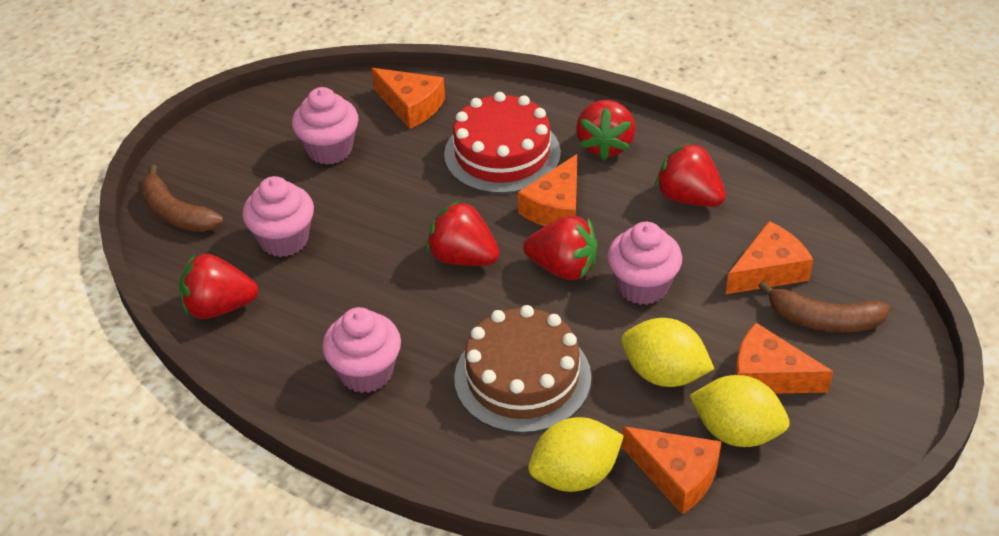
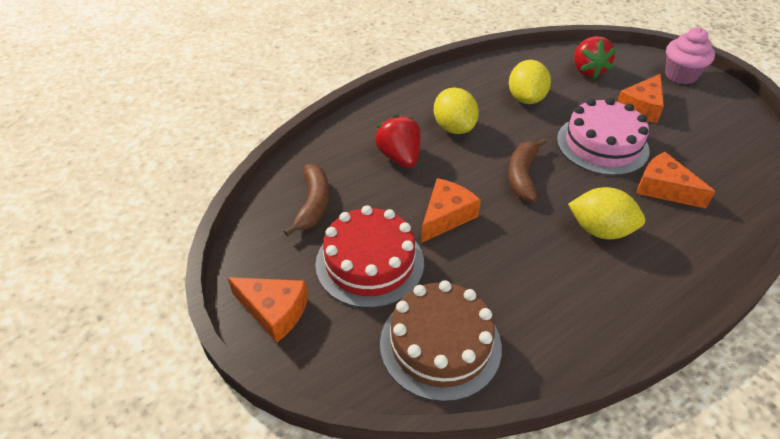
orange cheese: [371,68,445,129] [518,154,577,226] [621,426,722,515] [726,221,813,294] [735,323,833,394] = 5 -> [227,277,308,343] [421,178,481,243] [617,74,664,123] [637,152,716,208] = 4
pink cake: none = 0 -> [557,97,650,176] = 1
pink cupcake: [242,176,314,257] [292,87,359,165] [322,307,401,393] [607,222,682,305] = 4 -> [665,27,715,84] = 1
red strawberry: [179,254,258,319] [426,200,500,266] [523,216,597,280] [576,100,635,160] [655,142,726,207] = 5 -> [375,114,421,168] [574,36,616,79] = 2

